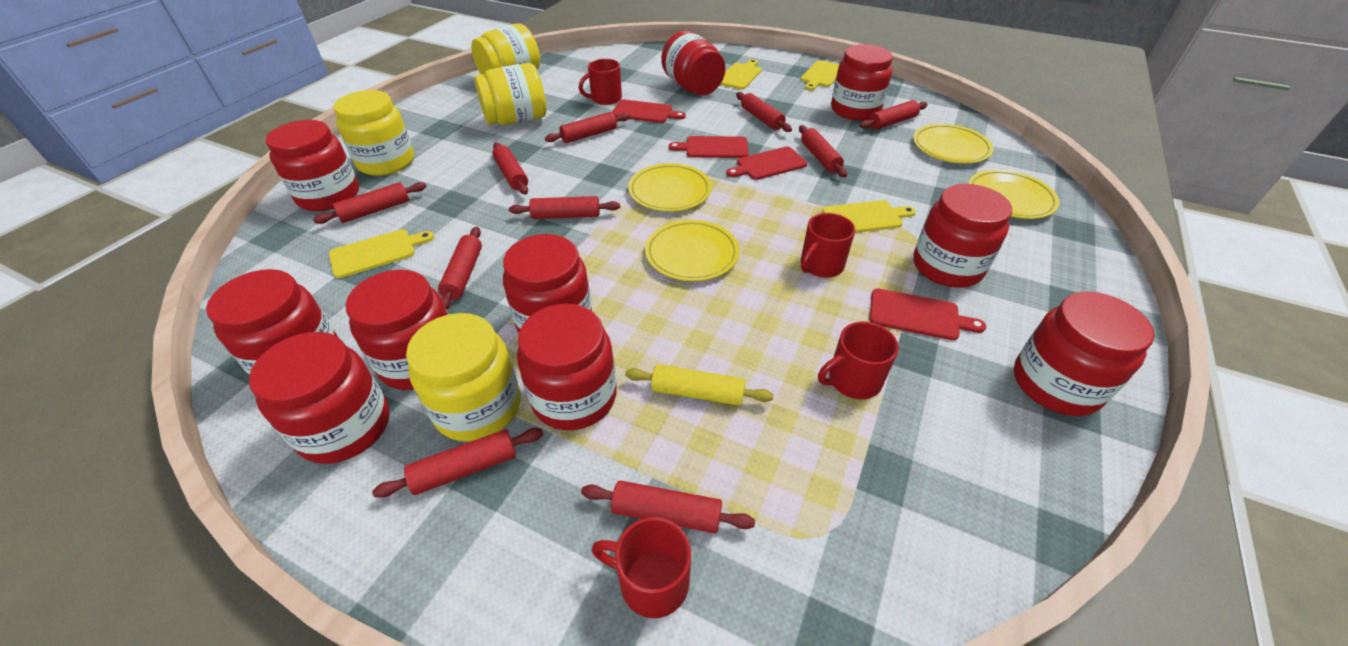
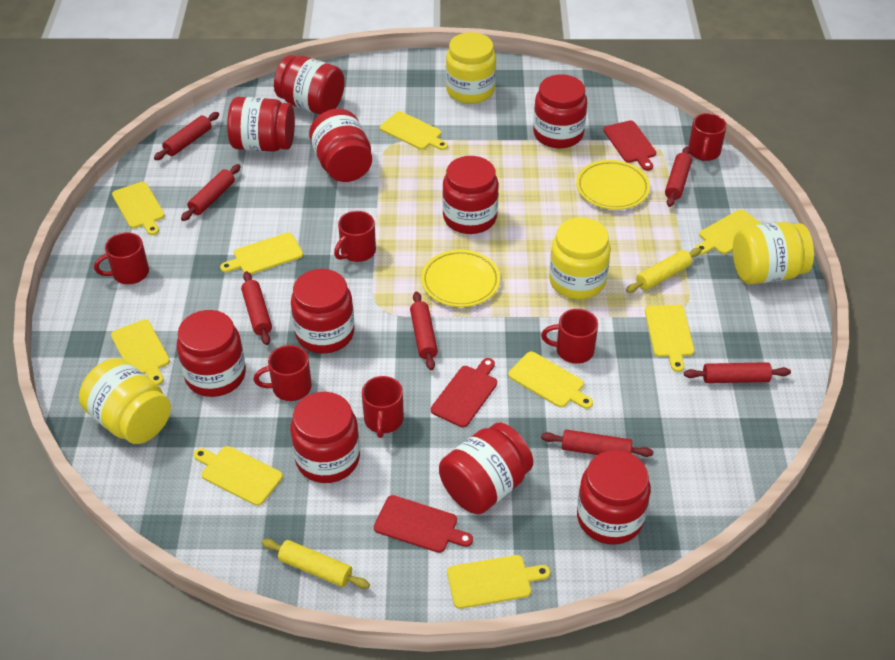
red cutting board: [612,100,686,123] [669,136,749,158] [726,147,807,180] [869,289,986,340] = 4 -> [374,495,473,553] [431,358,497,428] [603,120,656,171] = 3
red mug: [579,59,622,105] [591,517,691,618] [801,213,855,278] [818,322,899,399] = 4 -> [94,232,149,284] [254,345,312,401] [334,211,376,262] [362,376,404,438] [541,309,598,364] [688,113,727,161] = 6
red rolling pin: [313,182,426,224] [372,428,543,498] [438,227,482,310] [492,142,528,195] [509,196,620,219] [545,112,630,143] [581,480,755,533] [736,92,792,132] [799,125,847,177] [859,100,928,130] = 10 -> [154,112,219,160] [181,164,241,221] [241,271,272,345] [410,292,438,370] [541,430,653,457] [665,147,692,207] [684,362,791,383] = 7
yellow cutting board: [329,229,434,278] [720,59,762,90] [801,60,839,90] [822,200,916,233] = 4 -> [111,319,170,385] [112,182,165,235] [193,446,283,506] [220,233,303,274] [380,111,448,150] [447,555,550,609] [508,351,593,409] [645,305,694,372] [695,209,762,255] = 9
yellow plate: [628,163,712,212] [645,220,739,281] [913,124,993,164] [968,169,1060,219] = 4 -> [421,249,500,307] [576,160,650,210] = 2
yellow rolling pin: [625,365,774,406] = 1 -> [262,539,370,589] [626,248,702,293] = 2

